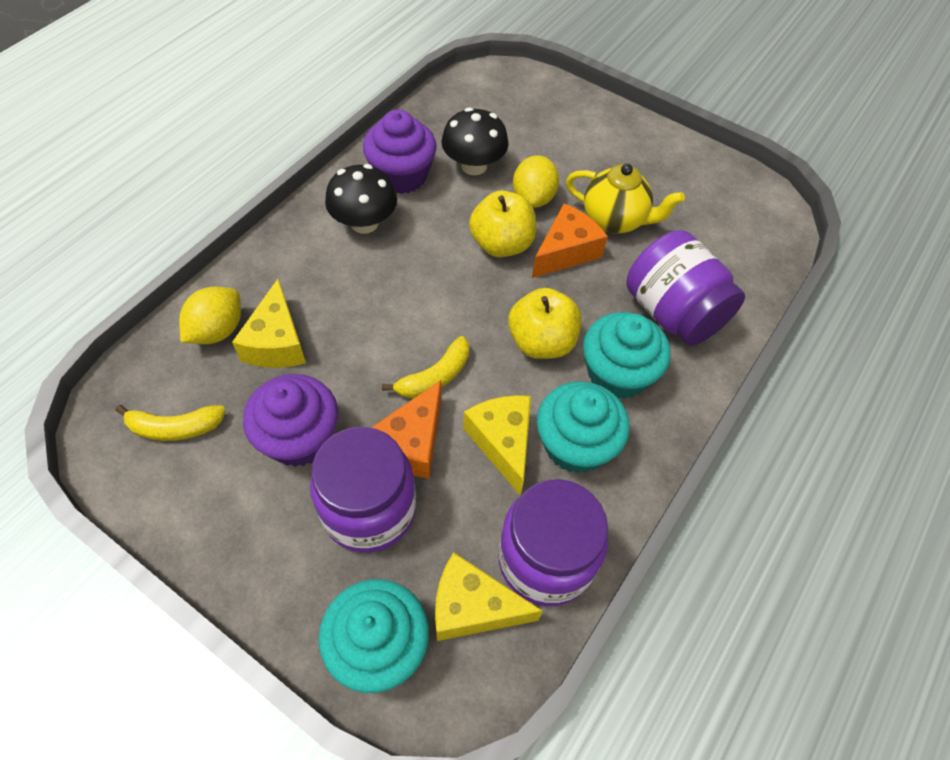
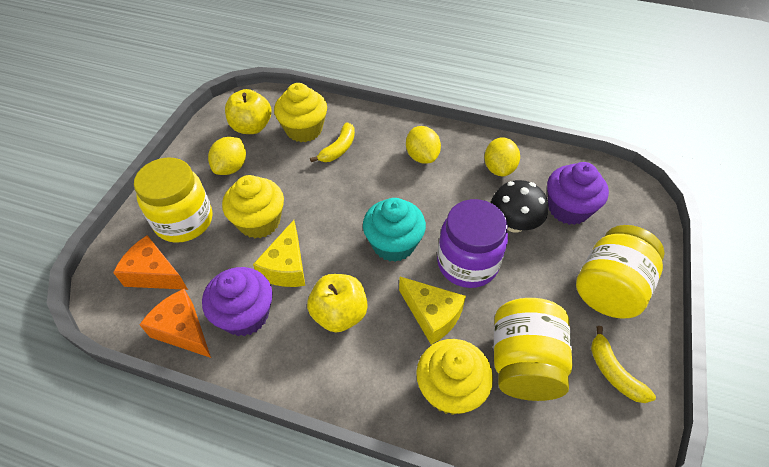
black mushroom: [325,164,397,234] [441,107,509,175] = 2 -> [491,180,548,232] = 1
purple jar: [310,427,416,553] [498,479,609,606] [626,230,745,346] = 3 -> [437,199,508,288] = 1
turquoise cupcake: [319,579,429,693] [537,381,630,473] [583,312,671,399] = 3 -> [363,198,426,262] = 1
yellow cheese: [232,279,306,368] [435,552,543,641] [463,395,531,496] = 3 -> [253,220,305,287] [399,277,466,345] = 2
yellow cupcake: none = 0 -> [222,175,284,238] [274,83,327,142] [416,339,493,415] = 3
yellow jar: none = 0 -> [134,158,212,243] [494,298,572,401] [576,225,665,319] = 3
yellow lemon: [179,287,241,344] [513,155,559,208] = 2 -> [208,137,246,175] [406,126,441,164] [484,137,520,177] = 3
yellow teapot: [566,164,685,233] = 1 -> none = 0

